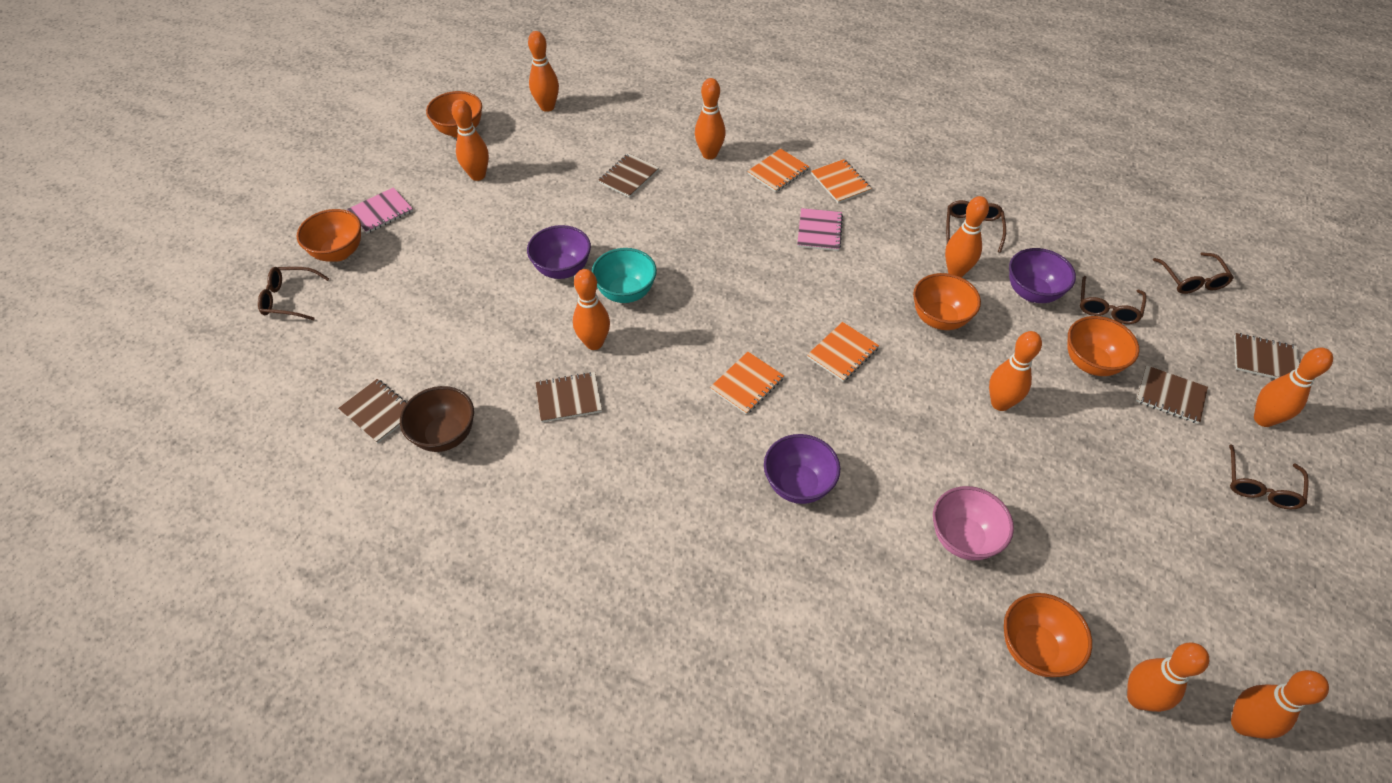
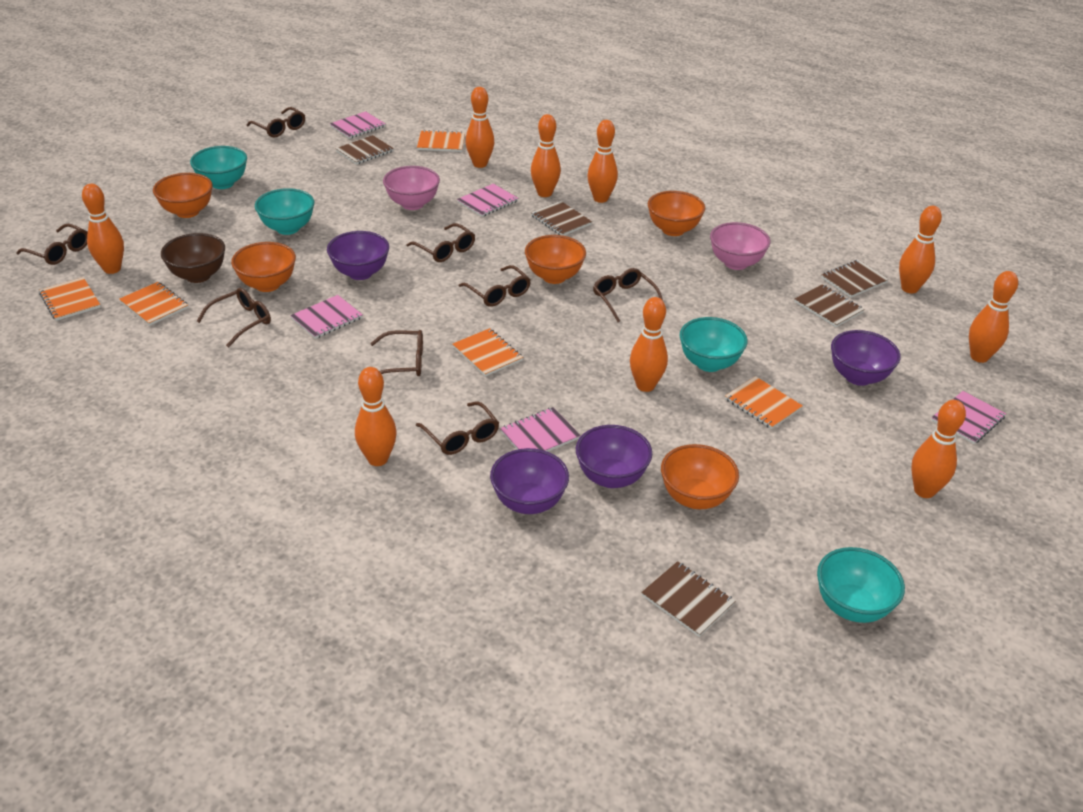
brown glasses: [258,267,330,320] [946,200,1006,253] [1080,276,1146,324] [1153,252,1234,294] [1229,444,1309,509] = 5 -> [16,224,88,265] [197,288,271,347] [247,107,305,137] [370,330,423,376] [406,223,475,262] [416,401,499,455] [459,265,531,307] [593,268,663,322] = 8
orange notebook: [710,352,784,415] [747,149,810,192] [807,322,879,382] [811,159,872,203] = 4 -> [39,277,100,321] [119,282,188,326] [417,130,465,152] [453,328,523,377] [725,376,803,429] = 5
pink bowl: [933,486,1014,560] = 1 -> [383,166,440,210] [710,222,770,270] = 2
pink notebook: [347,187,413,233] [797,208,843,251] = 2 -> [290,295,363,339] [330,111,386,139] [457,184,518,217] [500,407,581,452] [931,391,1006,444] = 5
purple bowl: [527,225,591,279] [764,434,840,504] [1009,248,1076,303] = 3 -> [327,231,389,280] [490,448,569,514] [576,425,652,488] [831,330,901,386] = 4
turquoise bowl: [592,248,657,303] = 1 -> [190,146,247,189] [255,188,314,235] [680,317,748,372] [817,547,905,623] = 4

